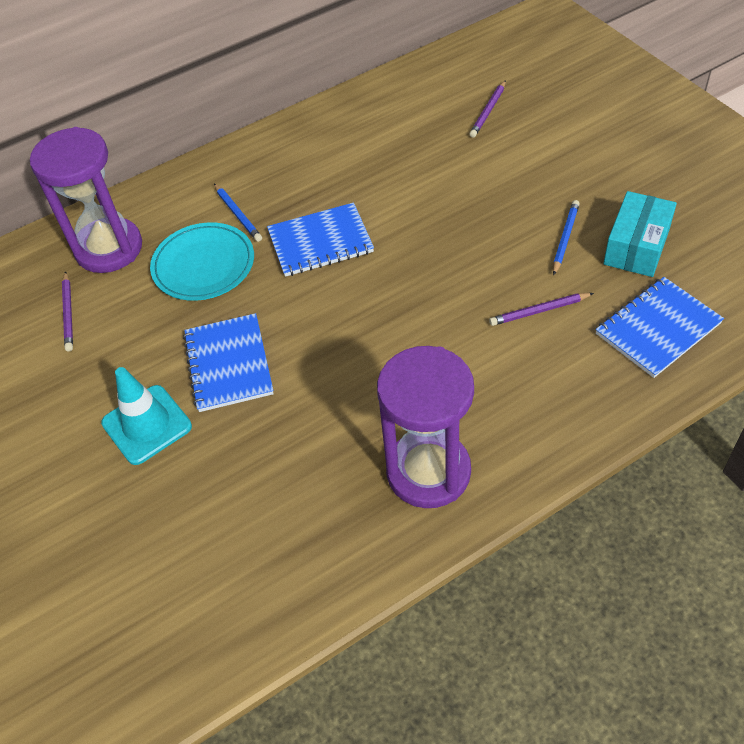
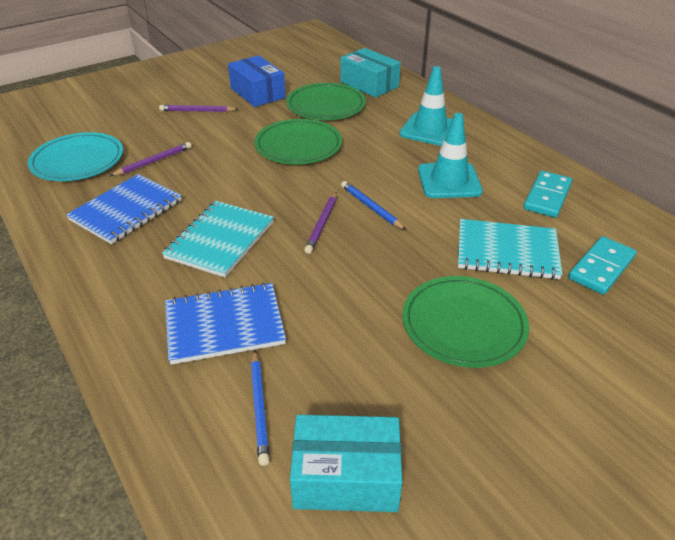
blue box: none = 0 -> [228,55,286,107] = 1
blue notebook: [183,313,274,412] [267,203,374,277] [596,277,724,378] = 3 -> [66,174,182,244] [165,282,286,365] = 2
green plate: none = 0 -> [254,119,342,164] [286,83,366,120] [402,276,529,368] = 3
purple hourglass: [30,127,142,273] [377,346,474,508] = 2 -> none = 0
turquoise box: [603,191,677,277] = 1 -> [290,415,403,512] [341,48,401,98] = 2
turquoise domino: none = 0 -> [523,171,572,218] [568,236,637,295] = 2
turquoise notebook: none = 0 -> [162,201,274,277] [458,219,563,280] = 2
turquoise traffic cone: [101,367,192,465] = 1 -> [400,66,452,146] [418,113,483,198] = 2

